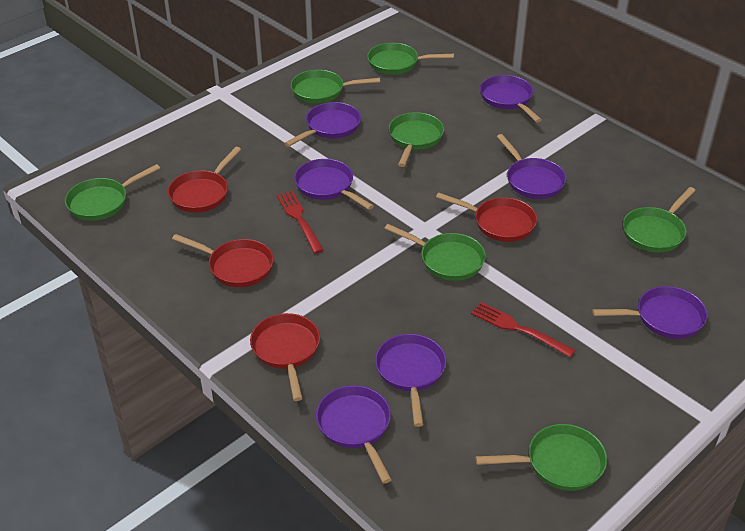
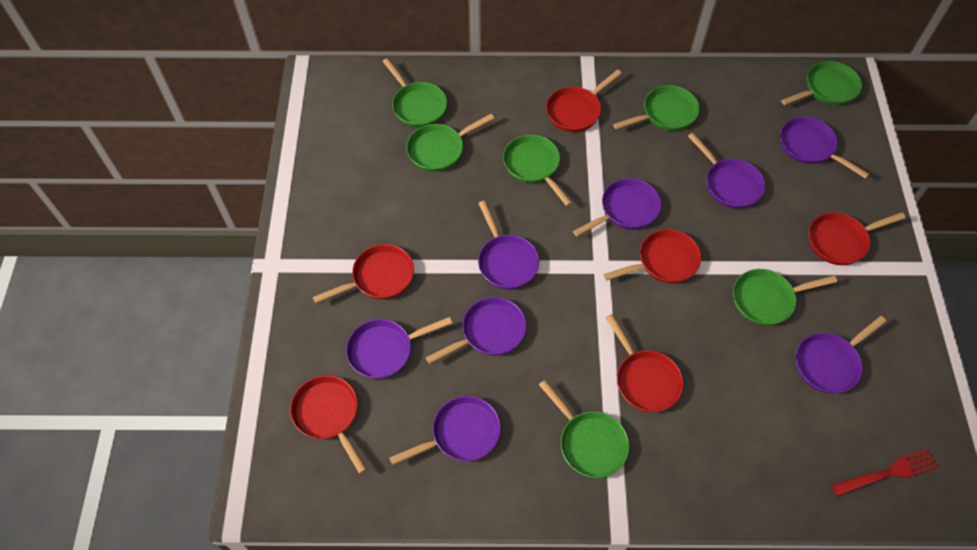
purple pan: [284,102,361,147] [294,159,374,210] [316,385,392,484] [375,334,446,427] [480,75,542,123] [497,134,566,199] [592,286,708,339] = 7 -> [346,317,452,379] [389,396,501,465] [426,297,526,364] [478,201,539,290] [573,178,661,237] [688,133,765,209] [780,117,869,179] [796,316,887,394] = 8
red fork: [277,191,324,254] [471,302,576,358] = 2 -> [831,449,938,497] = 1
red pan: [168,147,241,213] [172,234,274,287] [250,313,320,401] [436,193,537,242] = 4 -> [290,375,367,474] [313,244,414,303] [546,69,622,132] [603,229,701,283] [606,314,683,412] [809,212,906,265] = 6

